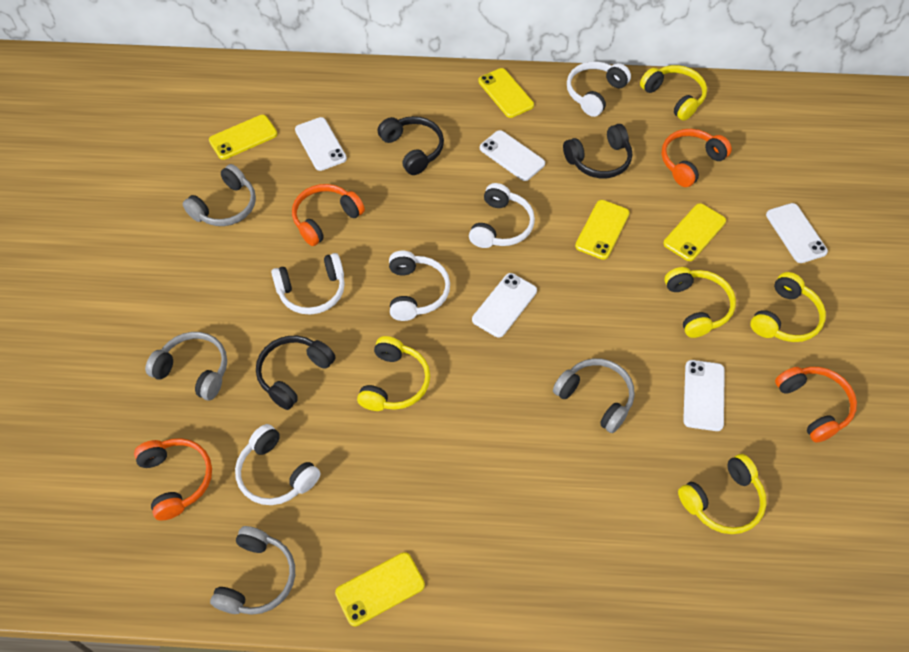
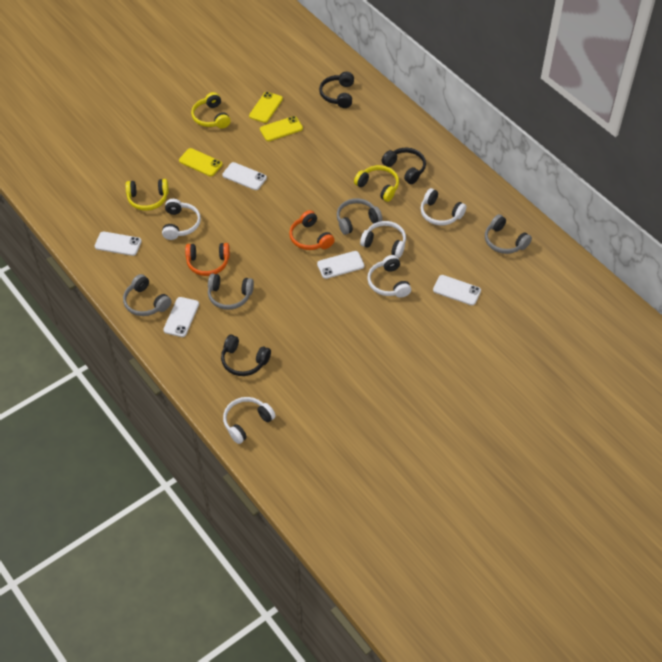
orange headphones: [134,438,212,521] [292,184,365,246] [661,129,732,187] [775,367,857,443] = 4 -> [185,243,230,276] [289,210,335,250] = 2
yellow headphones: [357,336,430,411] [640,65,707,121] [664,267,736,338] [678,454,766,534] [750,272,826,342] = 5 -> [126,179,169,211] [191,92,231,128] [354,165,399,202] = 3
yellow phone: [209,115,277,160] [335,552,425,626] [478,68,534,118] [575,200,630,260] [663,203,726,261] = 5 -> [179,148,222,176] [249,92,283,123] [260,116,303,141] = 3

